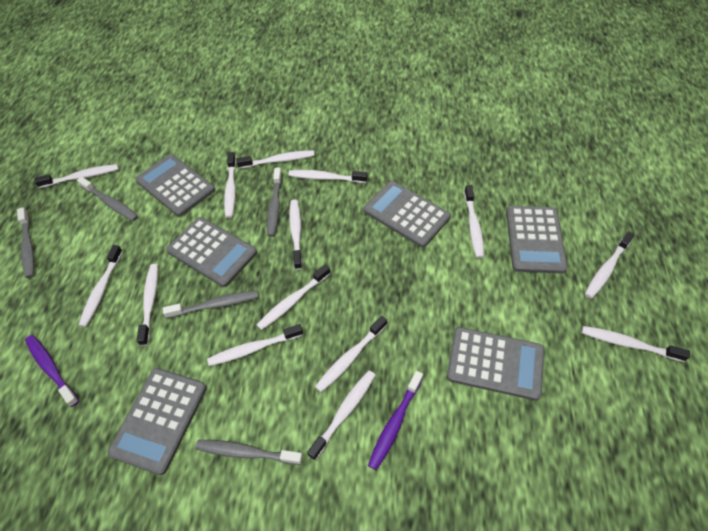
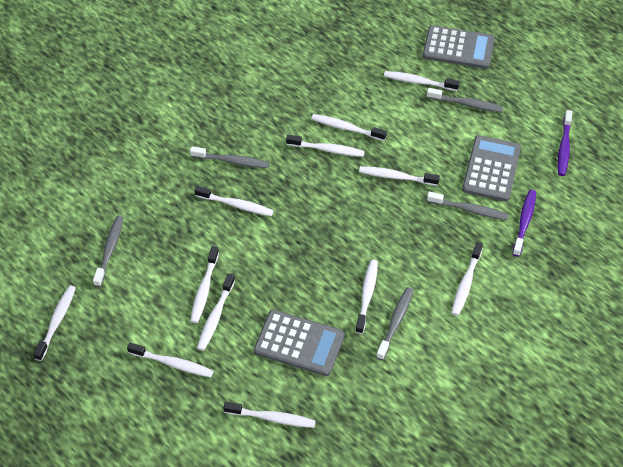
grey calculator: [107,368,207,475] [135,154,215,217] [166,217,257,287] [363,181,451,247] [447,327,544,401] [506,206,568,274] = 6 -> [254,310,345,376] [423,25,495,69] [462,135,521,201] = 3
white toothbrush: [34,164,119,188] [79,245,123,327] [137,264,158,346] [207,324,303,366] [224,152,236,218] [236,150,315,169] [257,264,330,330] [289,170,367,183] [289,200,303,270] [307,370,376,460] [315,316,387,392] [464,185,484,258] [582,326,690,362] [585,231,634,299] = 14 -> [33,286,76,361] [127,342,214,377] [190,246,219,323] [194,186,274,216] [197,273,235,351] [223,402,316,428] [286,135,365,157] [311,114,387,141] [355,260,378,334] [359,166,440,186] [384,71,460,91] [451,242,483,316] = 12

